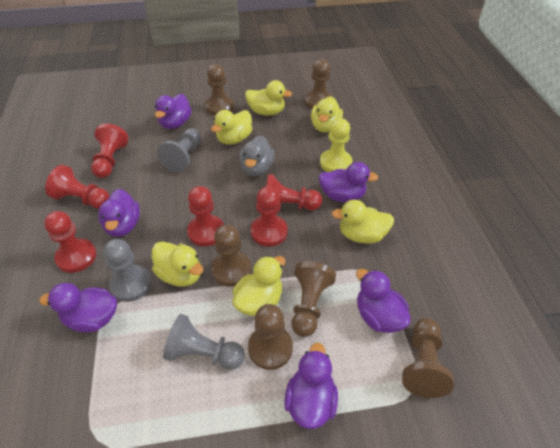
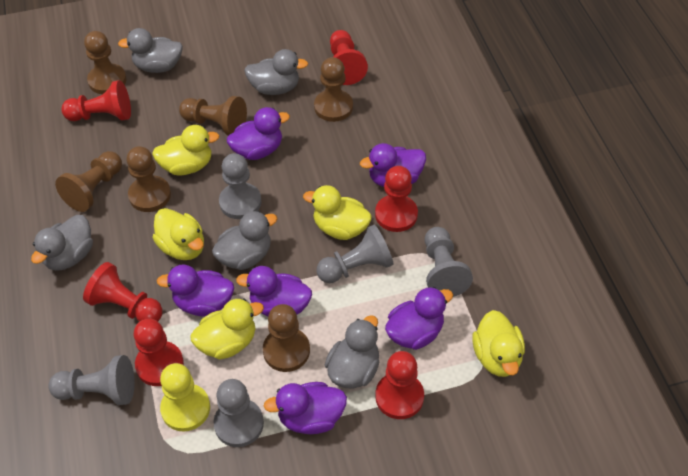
grey duck: [239,135,275,176] = 1 -> [31,215,93,271] [118,28,183,73] [212,211,277,270] [244,49,308,95] [325,315,379,389] = 5
grey pawn: [103,239,152,302] [157,128,201,172] [163,314,245,370] = 3 -> [48,355,135,405] [214,379,264,447] [219,153,262,219] [316,224,393,283] [425,227,473,297] = 5
yellow duck: [152,241,203,287] [211,110,253,145] [232,256,285,316] [245,80,292,116] [311,96,343,133] [332,200,394,244] = 6 -> [152,125,219,176] [152,208,204,260] [191,299,264,360] [303,185,372,240] [472,310,525,377] = 5

